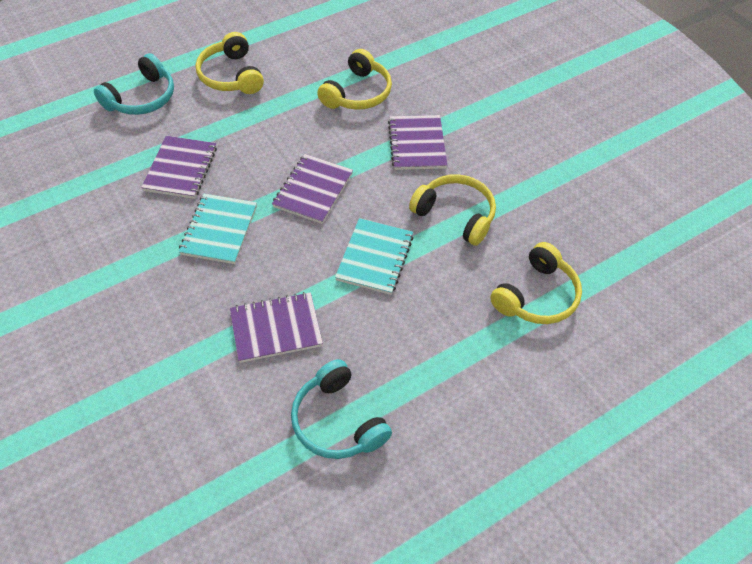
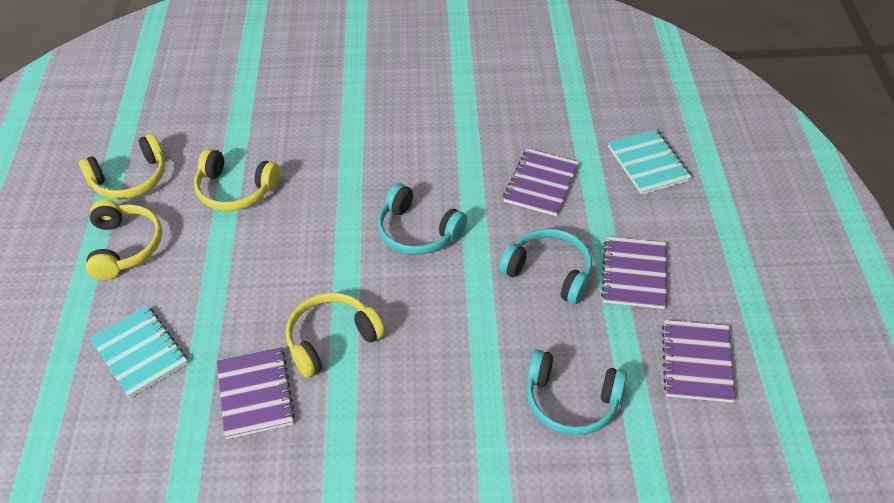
turquoise headphones: [94,53,174,115] [291,359,392,459] = 2 -> [377,183,467,255] [499,228,592,304] [526,350,627,436] = 3

